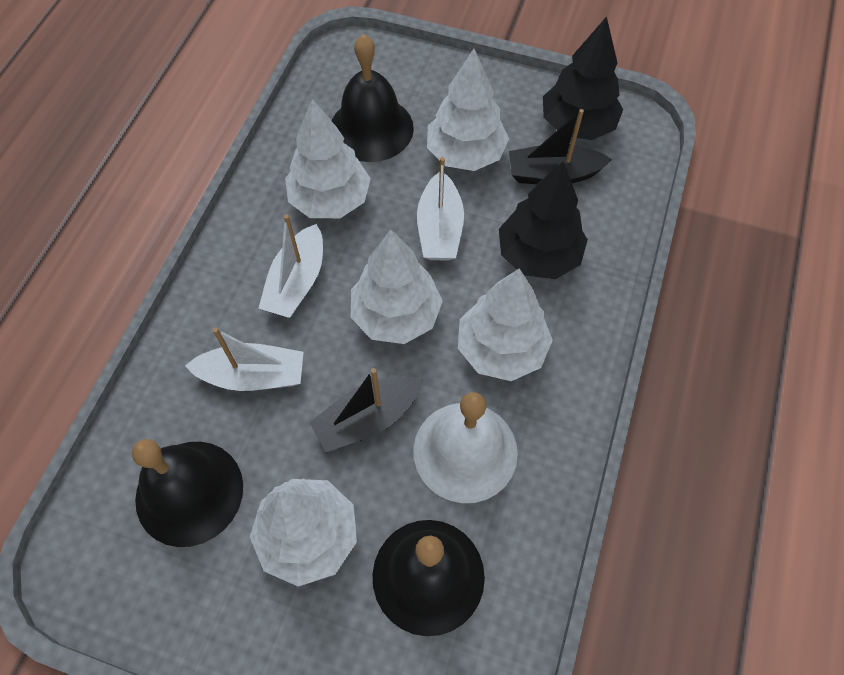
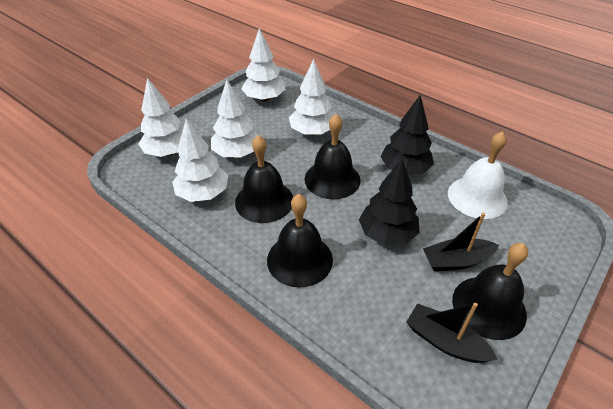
black bell: [132,439,243,547] [332,34,414,162] [373,520,485,636] = 3 -> [235,135,293,223] [267,194,333,288] [305,114,361,199] [452,243,528,340] = 4
white boat: [185,327,304,391] [259,214,323,318] [417,157,464,261] = 3 -> none = 0

